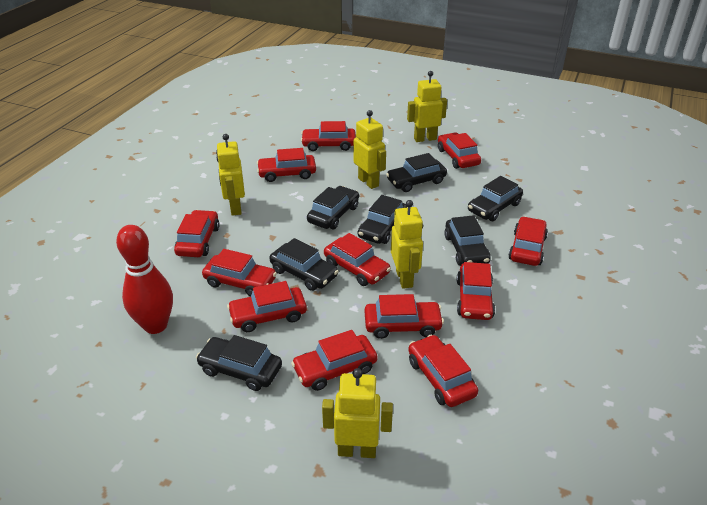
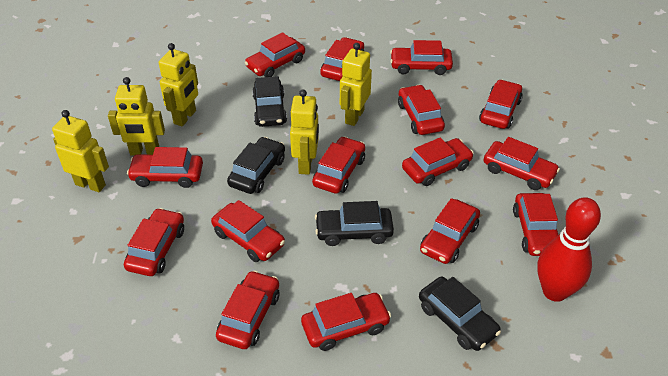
black car: [196,335,282,391] [269,238,339,291] [307,186,359,229] [358,195,407,244] [386,153,447,192] [444,215,491,266] [468,176,523,221] = 7 -> [227,137,285,194] [252,76,287,127] [315,201,394,246] [419,277,501,351] = 4
red car: [174,210,220,257] [202,249,277,297] [227,281,307,332] [257,148,316,182] [291,330,378,391] [301,121,356,151] [324,233,391,286] [365,294,444,339] [408,335,478,407] [438,133,481,169] [457,262,495,320] [508,216,548,266] = 12 -> [124,208,184,276] [127,147,203,188] [211,200,285,262] [216,270,279,349] [245,32,305,77] [301,293,391,351] [312,136,365,194] [320,37,364,81] [390,40,453,75] [398,85,445,135] [402,138,474,186] [420,198,480,264] [479,79,523,129] [484,137,560,190] [513,193,558,256] = 15

